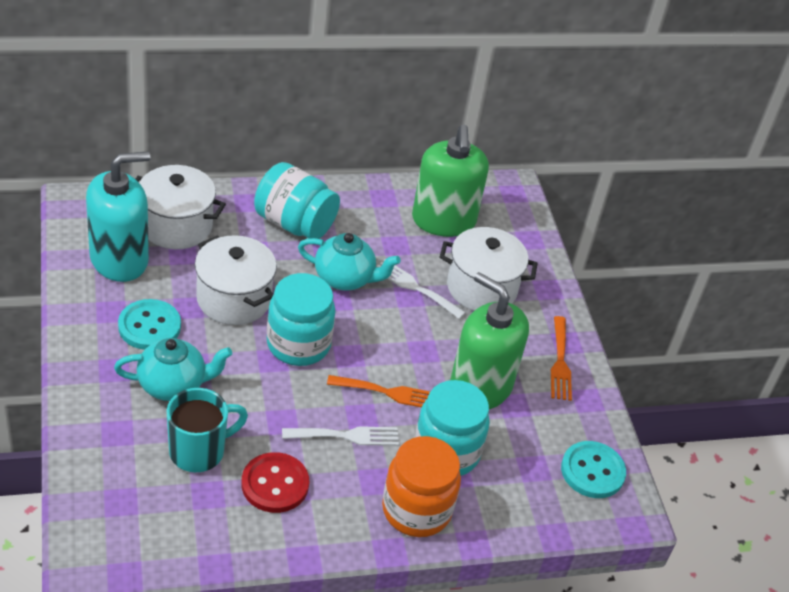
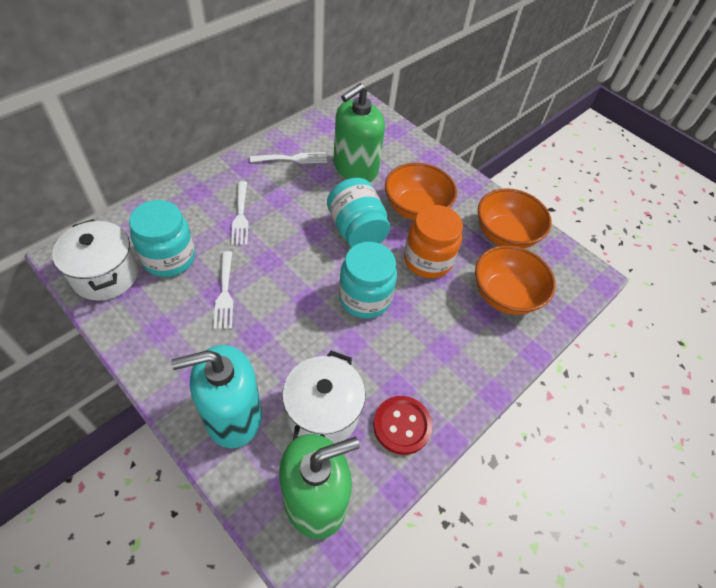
orange bowl: none = 0 -> [385,163,457,221] [475,245,556,315] [478,188,552,249] = 3
orange fork: [327,375,430,407] [551,316,572,401] = 2 -> none = 0
turquoise button: [118,299,181,350] [561,441,626,498] = 2 -> none = 0
turquoise mug: [166,388,248,472] = 1 -> none = 0
turquoise teapot: [114,338,232,401] [298,233,401,291] = 2 -> none = 0
white fork: [282,426,399,446] [377,259,466,319] = 2 -> [213,251,233,329] [231,181,248,245] [250,152,327,164] = 3
white pot: [136,165,226,249] [195,235,277,325] [440,227,538,311] = 3 -> [52,219,138,301] [282,351,365,444] = 2

